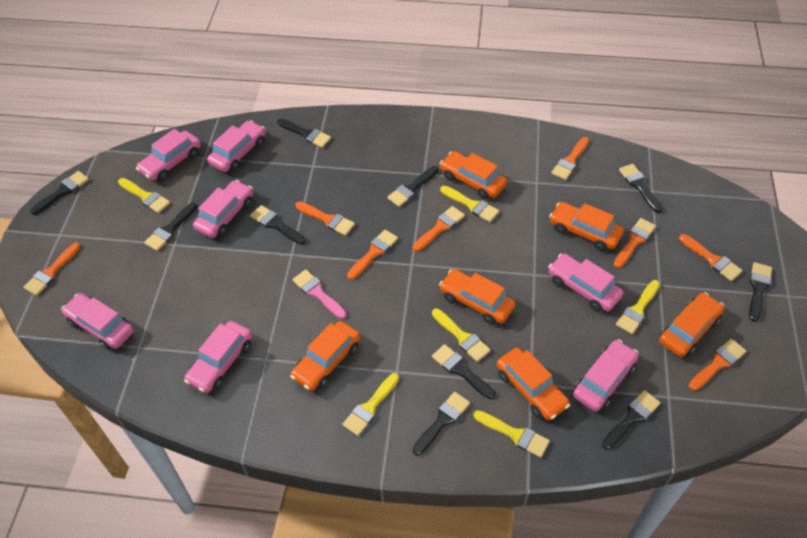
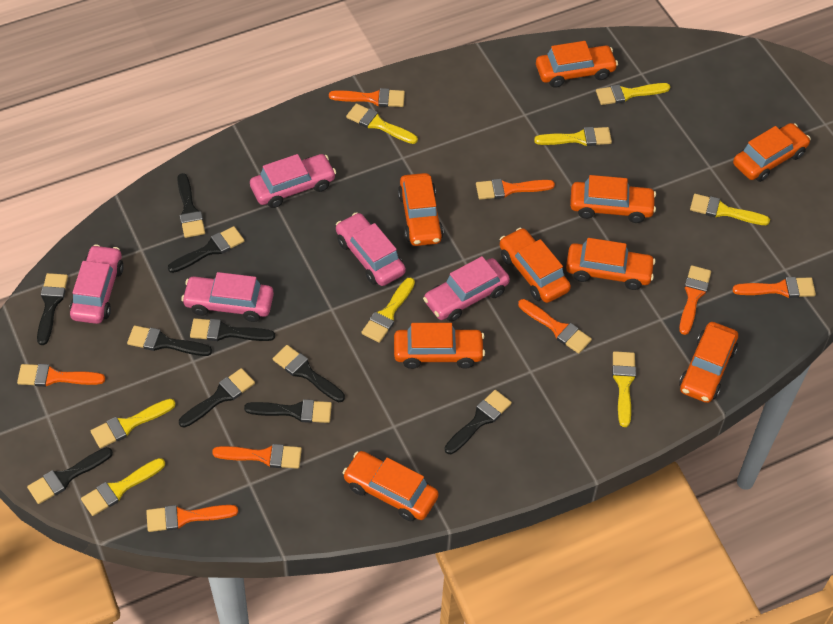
orange car: [290,321,360,391] [439,269,516,325] [440,151,507,199] [497,348,570,421] [549,202,624,251] [659,292,724,357] = 6 -> [342,451,439,521] [394,323,485,369] [398,173,444,246] [500,228,571,303] [536,41,618,88] [566,238,656,290] [570,175,656,223] [679,322,738,403] [733,123,811,182] = 9
pink brush: [292,270,347,319] = 1 -> none = 0
pink car: [61,293,134,350] [136,129,201,181] [184,321,252,393] [193,180,253,238] [207,120,266,172] [548,253,623,312] [573,340,639,412] = 7 -> [70,245,124,324] [181,272,274,322] [250,154,336,208] [336,212,406,286] [423,256,510,322] = 5
yellow brush: [118,178,170,213] [342,373,399,436] [432,309,491,362] [440,185,499,222] [473,410,550,458] [616,280,660,334] = 6 -> [81,458,165,516] [91,399,176,448] [346,103,418,144] [361,277,415,343] [534,127,612,146] [596,83,670,105] [612,351,636,427] [690,194,770,225] = 8

